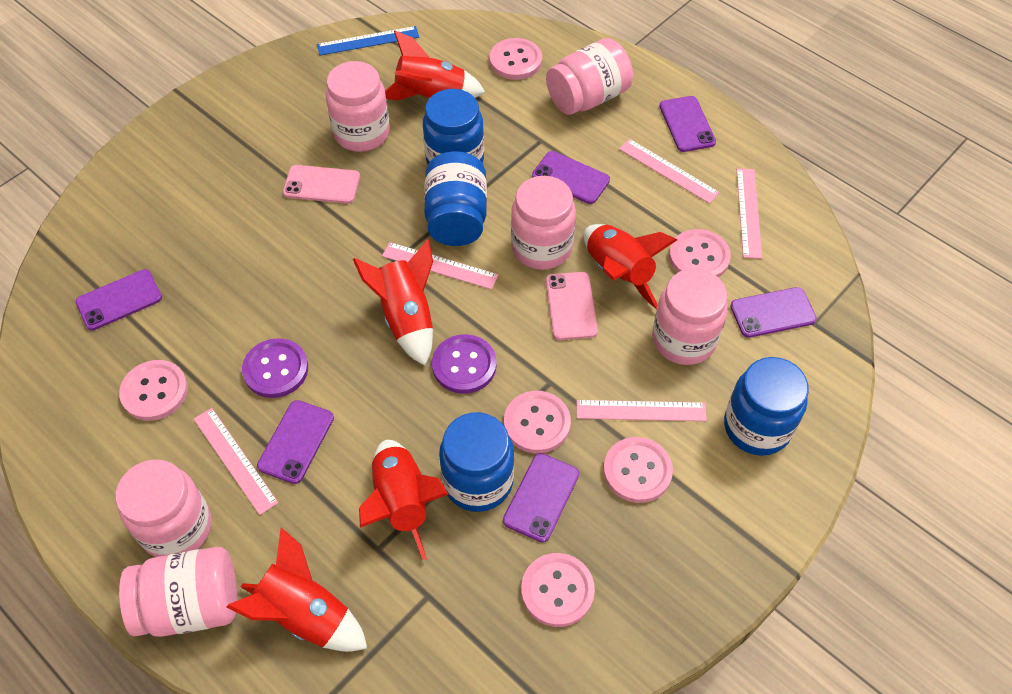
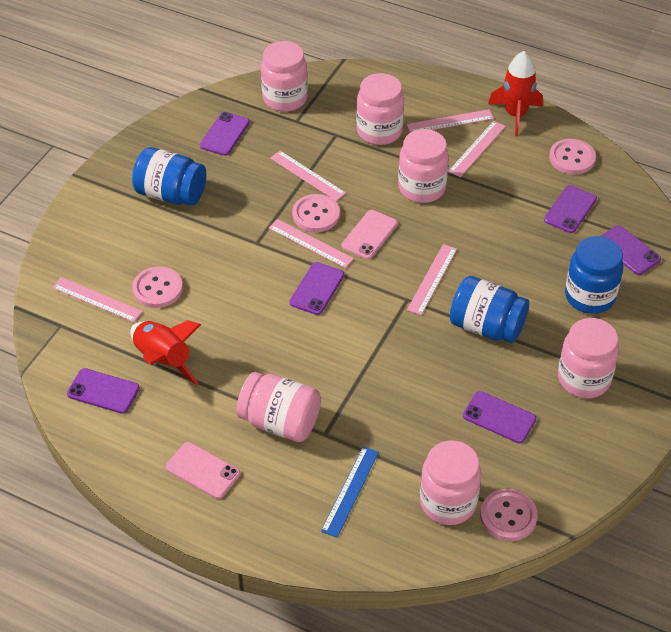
blue jar: [423,89,484,165] [424,151,487,246] [439,412,514,512] [724,357,809,456] = 4 -> [132,147,206,206] [450,276,529,343] [565,236,623,314] = 3
pink button: [119,360,188,421] [490,38,542,80] [504,391,571,453] [521,553,595,627] [603,437,673,503] [669,229,731,278] = 6 -> [132,266,183,308] [292,194,340,232] [480,489,538,541] [549,139,596,174] = 4
pink ruler: [194,408,279,515] [382,242,498,290] [577,400,707,421] [619,139,720,204] [736,168,762,259] = 5 -> [52,277,143,322] [269,219,354,268] [270,151,346,201] [407,109,494,133] [407,244,457,315] [448,121,506,177] = 6
purple button: [242,338,308,398] [432,334,497,394] = 2 -> none = 0
red rocket: [227,528,368,652] [353,240,433,366] [359,440,449,560] [385,30,485,101] [584,224,677,310] = 5 -> [130,320,201,385] [488,51,543,136] = 2

